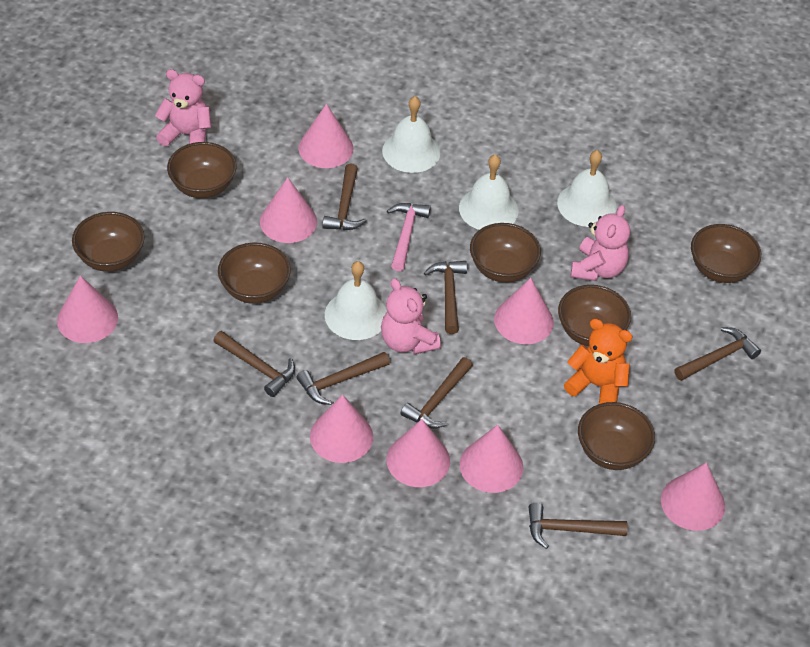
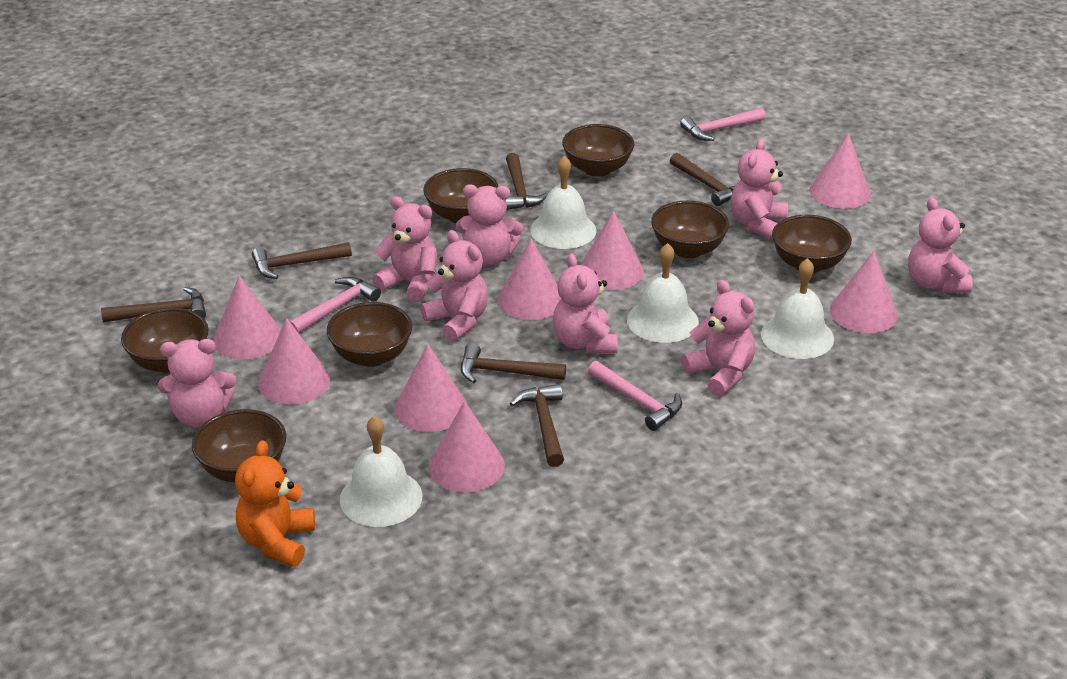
brown hammer: [213,331,295,397] [296,352,390,405] [322,164,366,230] [400,357,473,429] [424,261,467,334] [529,503,628,549] [675,327,761,381] = 7 -> [101,287,206,323] [252,242,352,279] [461,343,566,383] [506,153,548,210] [510,384,564,467] [670,153,735,206] = 6
pink hammer: [387,203,431,271] = 1 -> [290,277,381,333] [588,361,682,431] [680,108,766,141] = 3
pink teddy bear: [155,69,211,146] [381,278,441,354] [571,205,630,281] = 3 -> [158,339,236,428] [372,196,437,302] [420,230,488,342] [456,184,523,266] [553,253,618,354] [681,280,755,396] [731,139,788,240] [908,197,973,293] = 8

